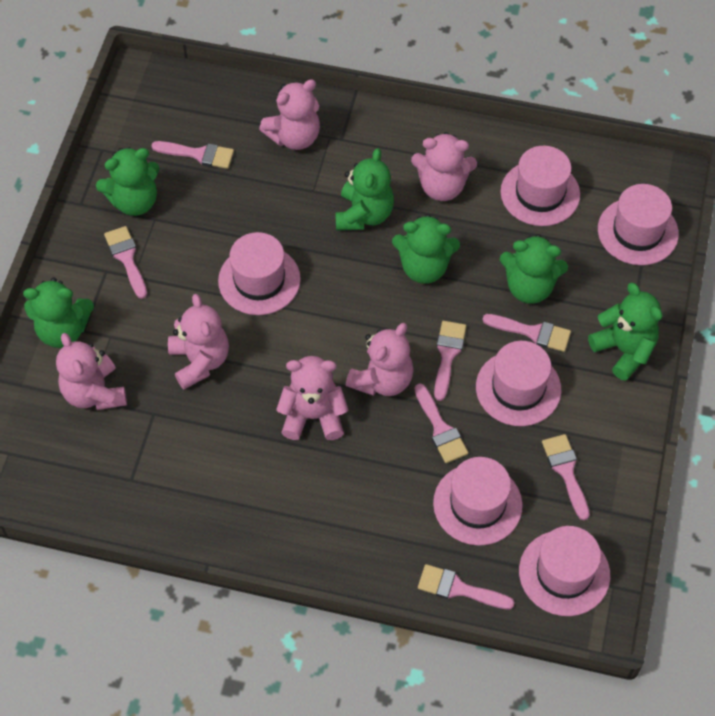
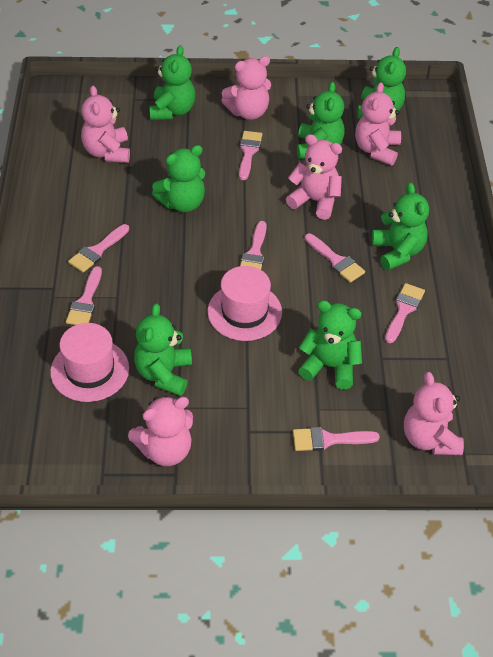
green teddy bear: [23,277,94,348] [96,147,160,216] [335,148,394,230] [392,214,460,284] [500,234,568,304] [588,283,662,381] = 6 -> [134,303,192,396] [149,45,195,120] [152,145,205,212] [297,82,345,159] [298,300,362,389] [357,47,406,119] [372,182,429,270] = 7
pink hat: [218,232,301,315] [433,457,523,546] [476,341,561,426] [501,146,580,226] [519,526,610,616] [598,184,679,265] = 6 -> [50,323,129,402] [207,266,282,341] = 2

